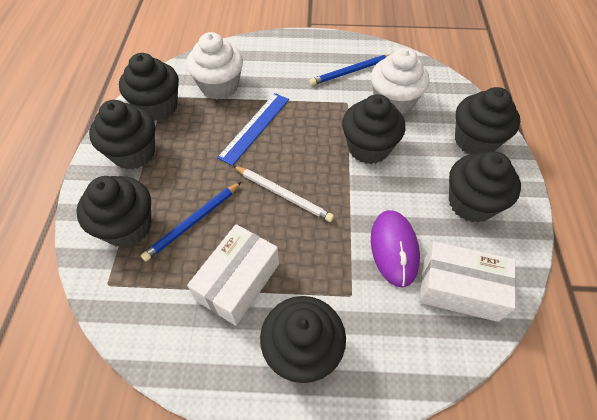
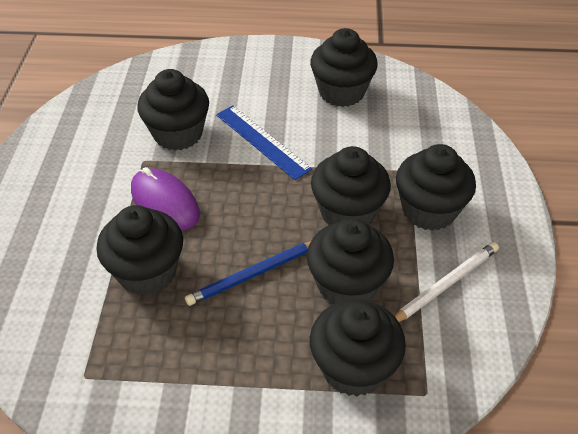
blue pencil: [141,182,241,261] [309,54,391,86] = 2 -> [185,242,311,306] = 1
white box: [187,224,279,326] [419,241,516,322] = 2 -> none = 0
white cupcake: [186,32,243,100] [371,48,429,115] = 2 -> none = 0

